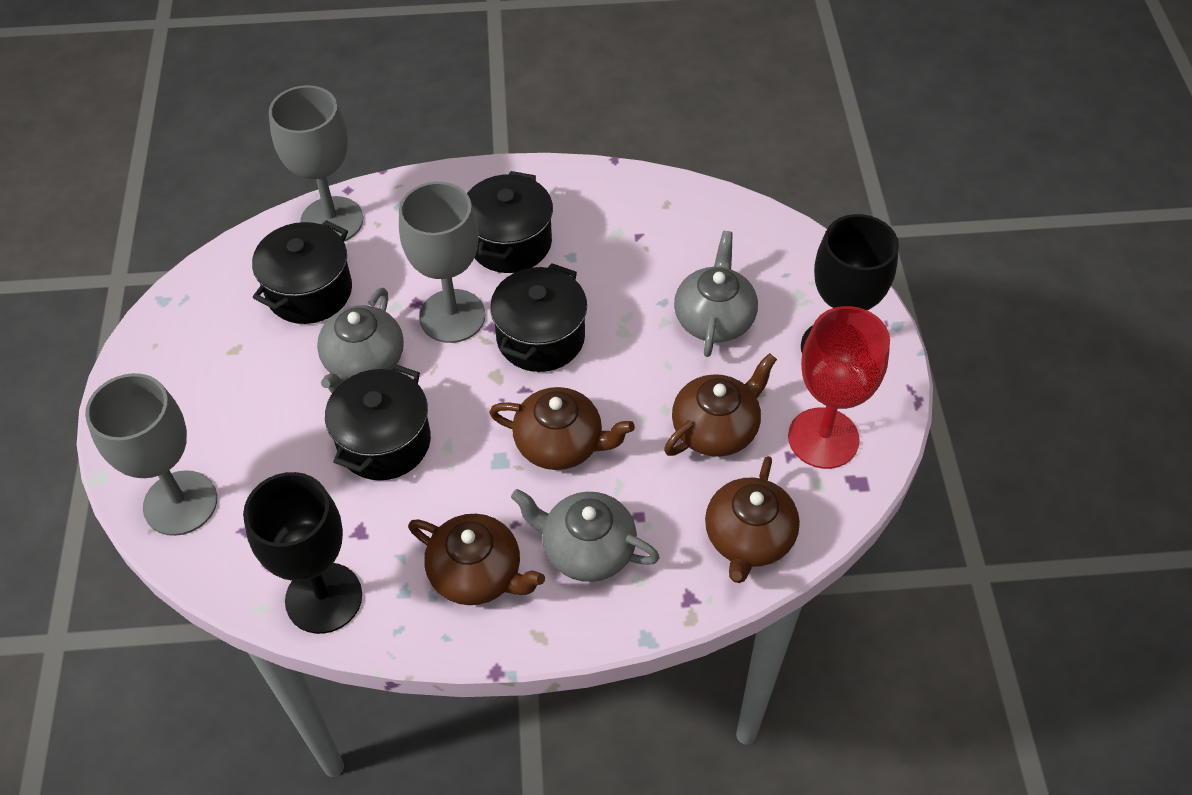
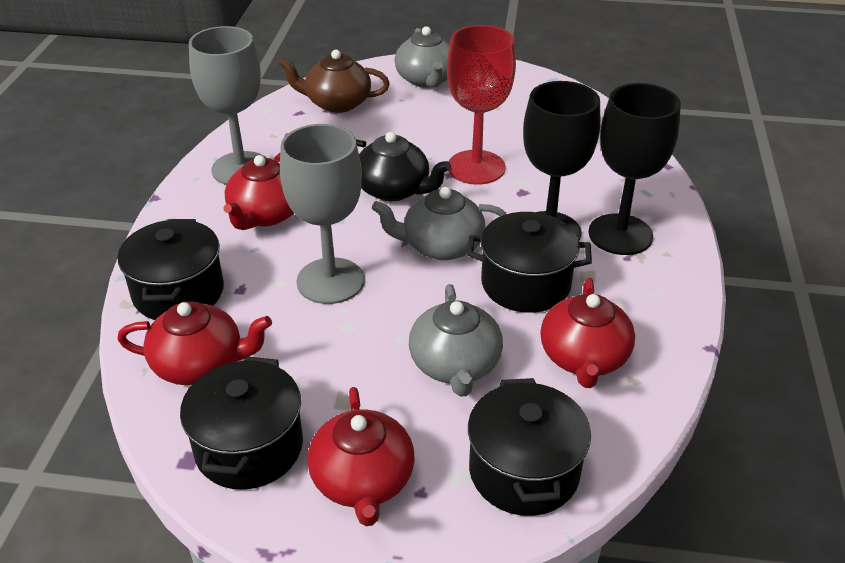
black teapot: none = 0 -> [355,132,451,201] = 1
brown teapot: [408,514,545,605] [489,387,635,470] [664,353,777,457] [705,456,800,583] = 4 -> [278,50,390,113] = 1
grey goblet: [85,373,217,536] [269,85,363,242] [399,182,485,343] = 3 -> [189,26,266,185] [280,124,364,304] = 2
red teapot: none = 0 -> [117,301,272,385] [223,153,294,230] [307,387,415,526] [540,278,635,388] = 4

